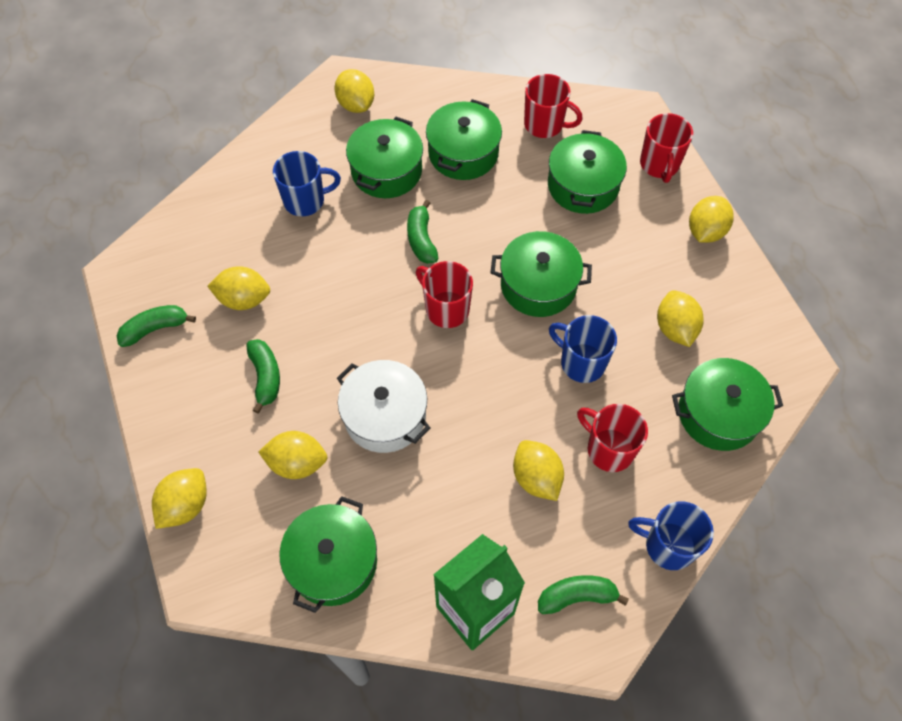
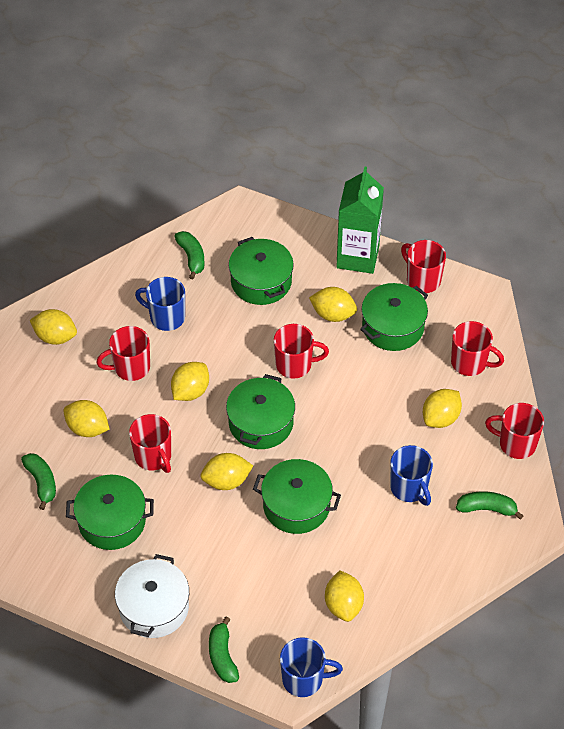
green pot: [279,496,377,613] [346,117,423,198] [426,99,502,180] [491,231,592,317] [548,130,627,214] [672,358,783,451] = 6 -> [66,475,154,550] [226,374,295,449] [229,237,294,305] [253,459,341,534] [360,283,428,351] = 5
red mug: [416,261,473,328] [524,74,583,138] [577,404,648,472] [640,113,693,183] = 4 -> [96,326,150,381] [129,414,171,473] [274,324,329,379] [401,240,446,293] [451,321,504,376] [485,403,544,459] = 6

